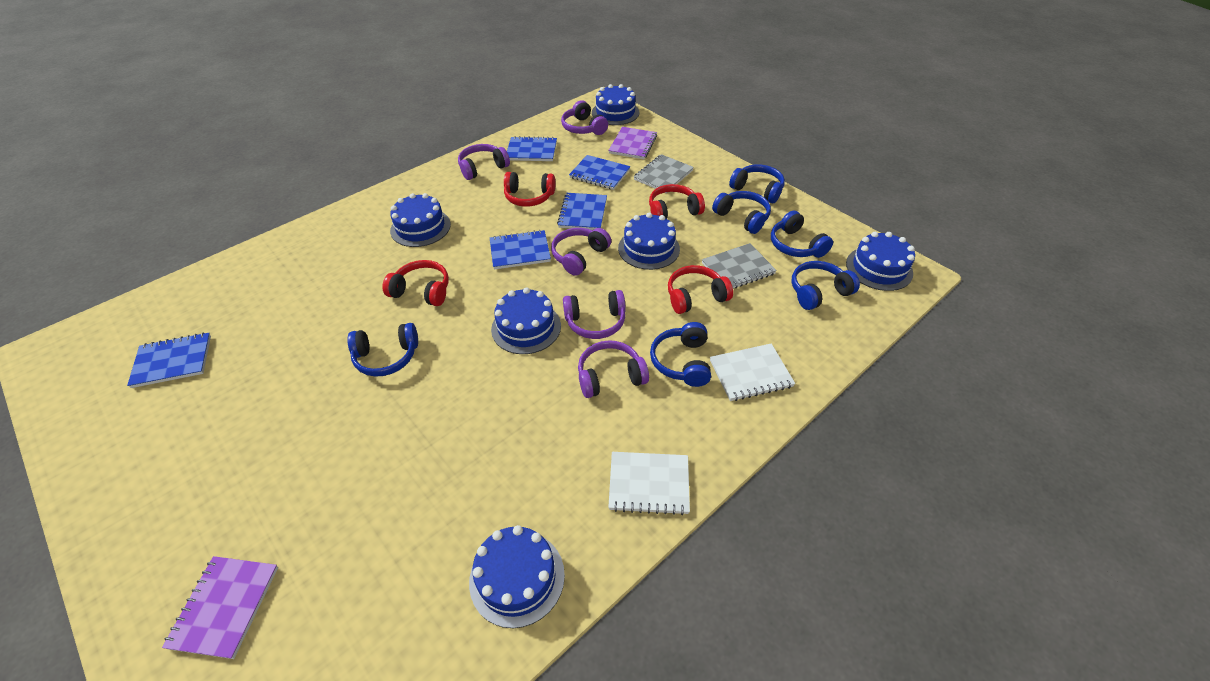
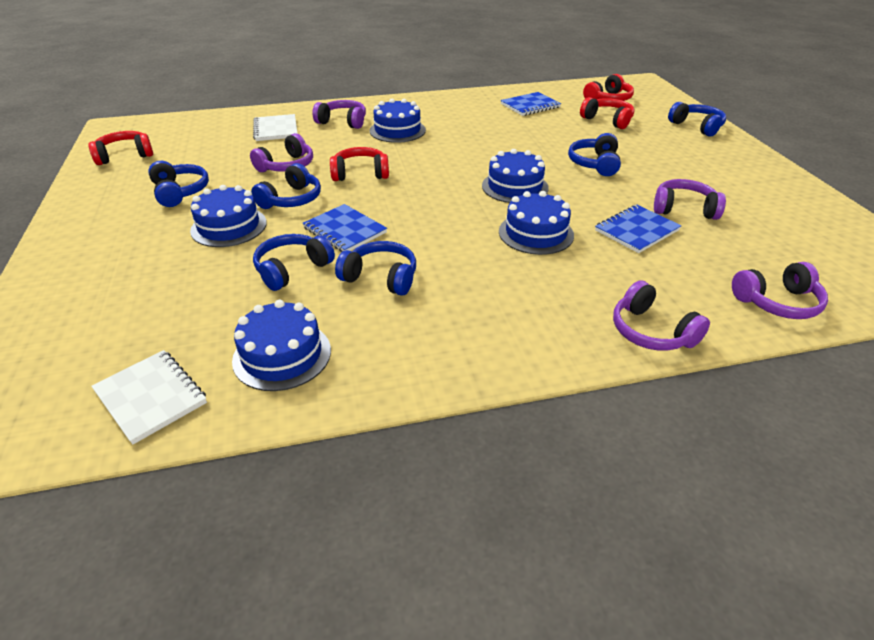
blue cake: [390,193,451,247] [469,525,565,628] [491,287,561,354] [592,84,639,125] [618,212,680,270] [846,232,915,291] = 6 -> [190,185,267,247] [232,300,331,391] [370,99,426,143] [482,149,549,203] [499,191,574,255] = 5
blue notebook: [127,332,211,388] [490,230,551,269] [507,136,557,161] [557,193,607,230] [569,155,631,190] = 5 -> [302,204,387,252] [501,92,561,116] [595,205,682,253] = 3
grey notebook: [634,154,694,193] [702,243,777,288] = 2 -> none = 0
purple notebook: [162,556,278,659] [608,127,657,159] = 2 -> none = 0

